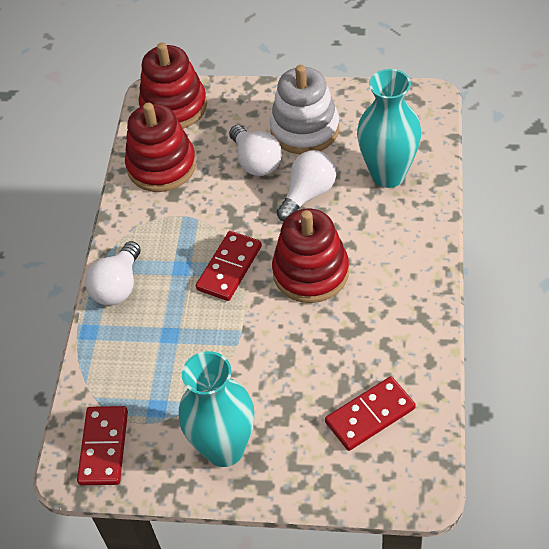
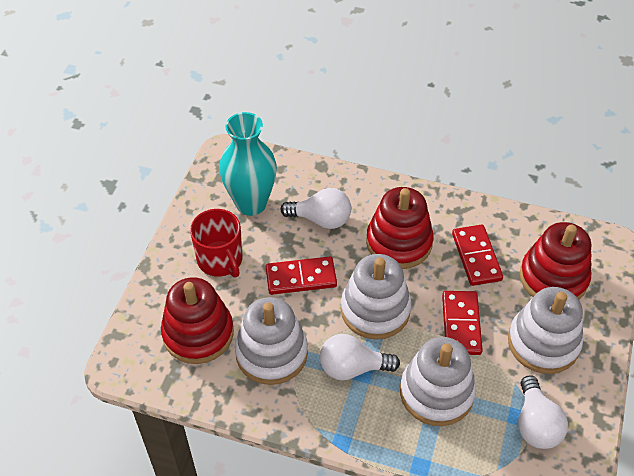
red mug: none = 0 -> [190,209,243,277] = 1
turquoise vase: [179,351,254,467] [357,69,421,188] = 2 -> [219,112,277,216] = 1
white stacking toy: [270,65,339,155] = 1 -> [235,297,308,385] [341,254,411,340] [400,337,476,426] [508,287,583,374] = 4

